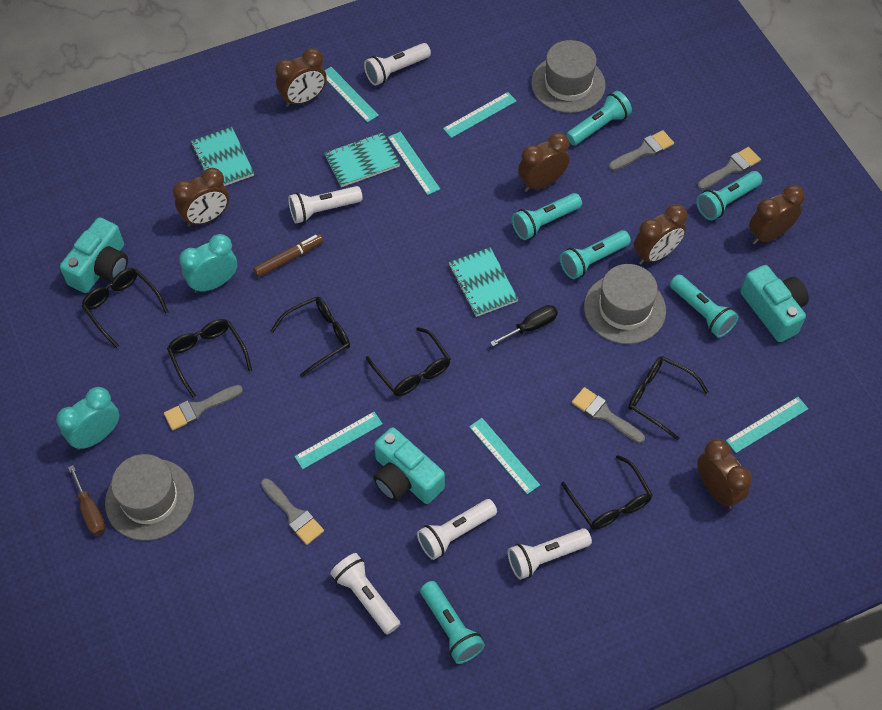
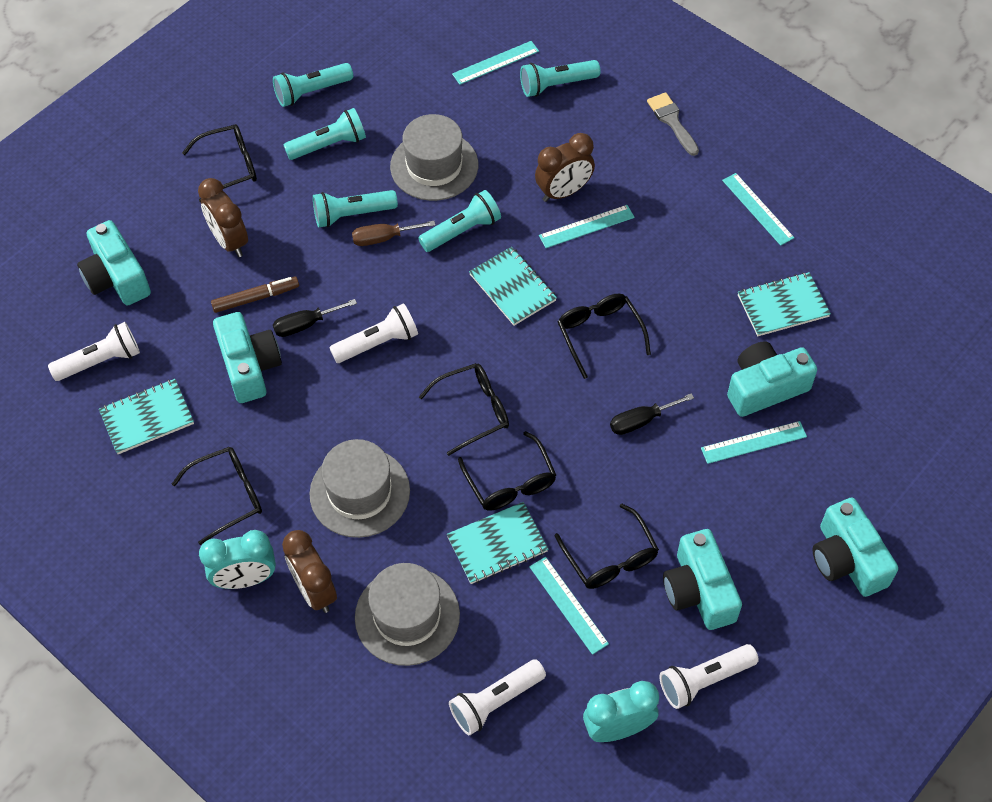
black screwdriver: [490,305,558,346] = 1 -> [273,299,357,337] [610,393,694,435] = 2
brown clock: [173,168,229,227] [275,48,327,107] [518,132,570,192] [634,204,687,265] [697,439,752,509] [749,185,805,244] = 6 -> [198,178,248,257] [282,530,337,613] [535,133,595,202] = 3
grey brush: [164,385,243,431] [261,478,324,545] [572,387,645,443] [609,130,674,171] [697,147,761,190] = 5 -> [647,92,699,156] = 1
turquoise camera: [60,217,128,293] [373,427,445,504] [740,265,809,342] = 3 -> [77,220,151,305] [213,312,282,403] [663,529,742,630] [727,341,817,417] [813,498,898,597] = 5
turquoise flashlight: [420,581,485,664] [512,193,582,240] [560,230,631,279] [566,91,632,145] [670,275,738,338] [696,171,762,220] = 6 -> [273,63,353,107] [284,108,366,160] [313,190,398,227] [418,190,501,252] [520,60,601,97] = 5
turquoise notebook: [191,127,254,186] [324,133,400,187] [449,247,518,317] = 3 -> [99,379,194,454] [447,502,548,584] [469,247,557,326] [738,272,831,336] = 4
turquoise ruler: [294,412,383,469] [325,67,379,122] [388,131,440,195] [443,92,516,138] [469,418,540,494] [726,397,808,453] = 6 -> [452,41,539,85] [529,557,609,655] [539,205,635,248] [701,421,807,464] [722,173,794,246] = 5
white flashlight: [288,186,363,223] [330,553,400,635] [364,43,431,86] [417,499,497,560] [508,528,592,580] = 5 -> [48,322,140,381] [329,303,418,363] [449,659,546,735] [660,644,759,709] = 4

